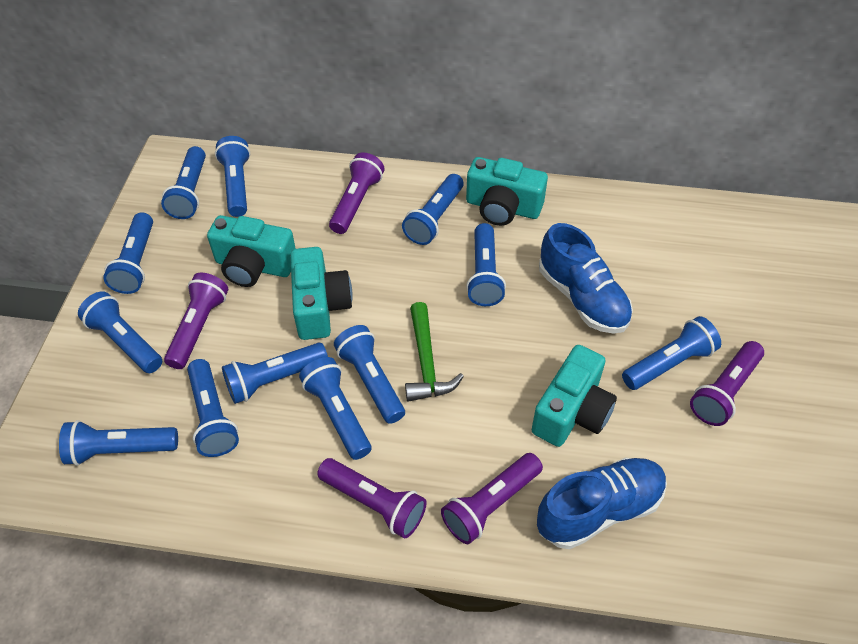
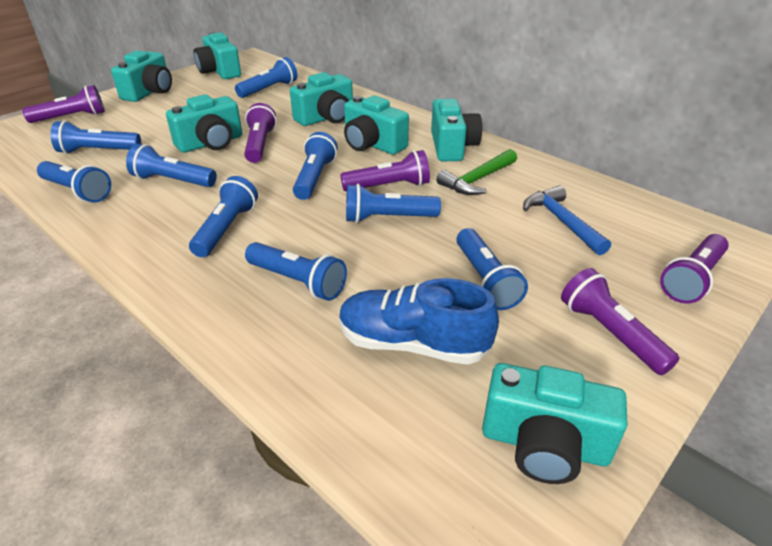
blue flashlight: [59,420,178,466] [78,292,162,373] [103,212,153,294] [161,146,206,219] [187,359,239,457] [215,136,250,217] [222,343,328,404] [299,357,371,460] [334,325,405,424] [402,174,464,245] [466,223,506,306] [622,316,721,390] = 12 -> [37,161,111,203] [51,120,141,154] [126,144,217,187] [189,176,258,257] [235,57,297,98] [245,242,347,301] [293,132,338,200] [346,184,441,223] [456,228,528,310] = 9
blue hammer: none = 0 -> [523,185,611,255] = 1
blue shoe: [537,457,667,549] [539,223,633,334] = 2 -> [339,278,499,365] = 1
turquoise camera: [207,215,296,287] [290,247,353,340] [466,157,548,226] [532,345,617,447] = 4 -> [111,51,172,102] [166,94,242,153] [194,32,241,79] [290,72,353,126] [344,96,409,155] [431,99,482,161] [482,363,628,484] = 7

